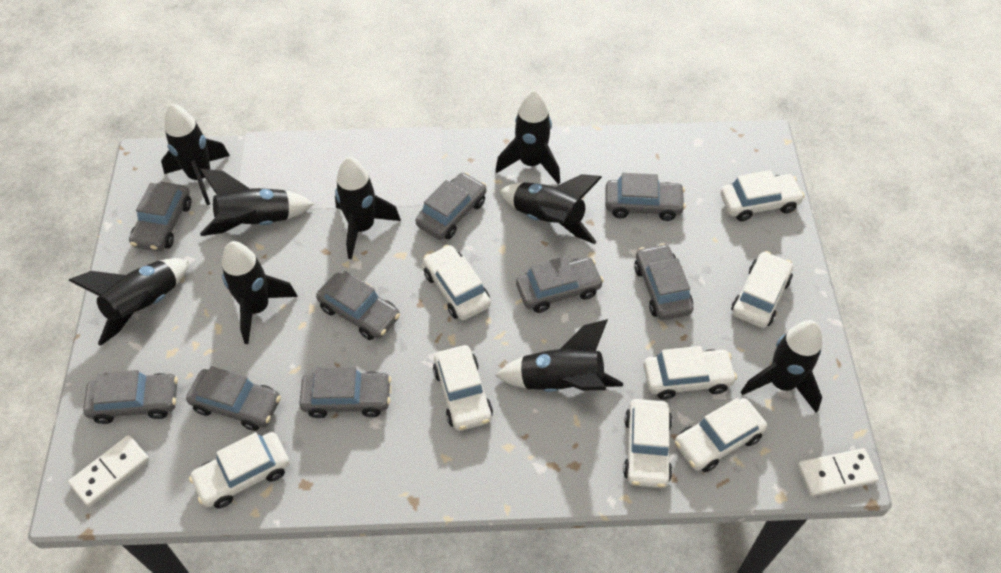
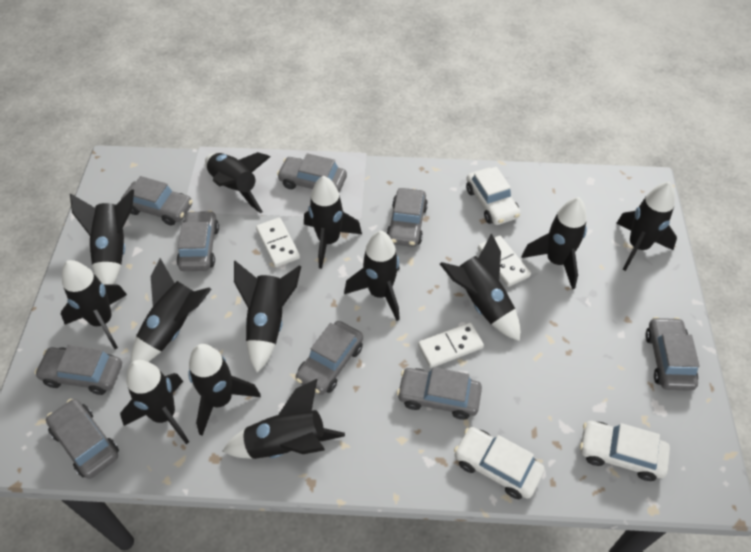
black rocket: [68,258,189,346] [161,104,230,205] [200,169,314,236] [222,241,298,344] [335,157,401,259] [495,90,560,184] [495,319,623,392] [500,174,602,244] [741,320,822,413] = 9 -> [61,260,127,349] [70,189,134,284] [120,360,189,444] [131,258,211,363] [188,344,261,436] [205,152,270,213] [223,379,345,459] [234,261,301,373] [304,176,362,269] [344,231,400,321] [440,233,520,341] [522,197,587,289] [616,182,677,271] = 13
white car: [189,432,290,508] [423,245,491,320] [433,345,493,431] [623,399,672,488] [643,346,737,400] [675,398,767,472] [721,170,805,221] [731,251,793,328] = 8 -> [454,427,544,499] [466,167,521,225] [580,421,670,481] = 3
white domino: [68,435,150,507] [797,448,879,497] = 2 -> [256,217,300,267] [418,322,484,368] [478,235,531,287] = 3

